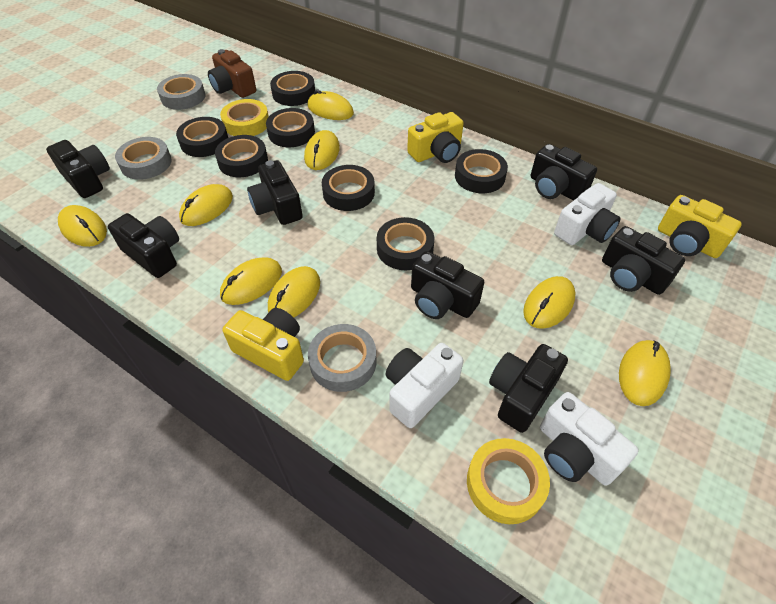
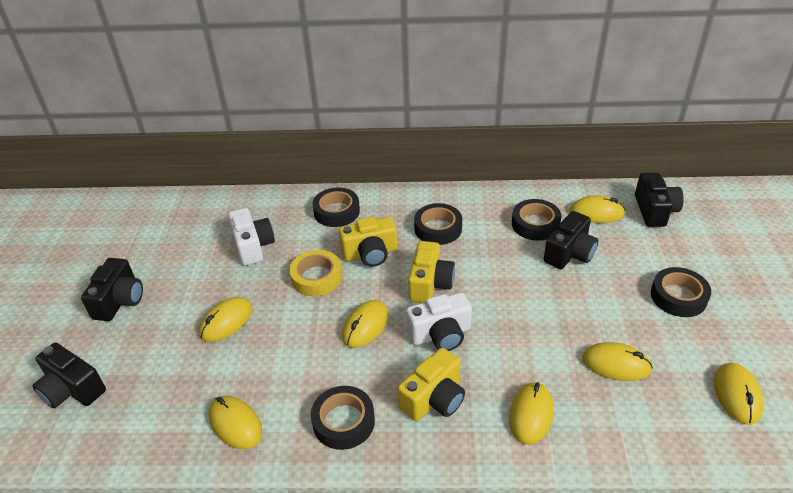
black camera: [46,140,110,198] [108,213,179,278] [247,160,303,225] [411,251,485,319] [489,344,568,433] [531,144,597,201] [602,226,685,295] = 7 -> [33,343,106,408] [81,258,143,321] [544,211,598,269] [635,172,684,227] = 4
black tape: [176,117,228,157] [215,135,268,177] [266,108,315,147] [270,71,315,106] [322,165,375,211] [377,217,434,270] [455,149,508,193] = 7 -> [311,386,375,450] [313,188,360,227] [414,203,462,245] [512,199,562,241] [651,267,711,317] = 5
brown camera: [208,49,256,98] = 1 -> none = 0
grey tape: [115,137,172,180] [157,74,205,110] [308,324,376,392] = 3 -> none = 0
white camera: [386,343,463,428] [540,392,639,486] [554,183,621,245] = 3 -> [228,208,275,266] [406,292,472,351] = 2
yellow mouse: [58,205,107,247] [179,184,233,226] [220,257,282,305] [268,266,320,317] [304,130,340,170] [308,90,354,120] [523,276,576,329] [619,340,671,406] = 8 -> [199,297,253,342] [208,396,262,449] [342,300,389,348] [509,382,554,445] [570,195,625,223] [582,342,653,381] [714,363,764,425] = 7
yellow tape: [220,99,269,136] [467,438,550,524] = 2 -> [289,250,342,296] = 1

